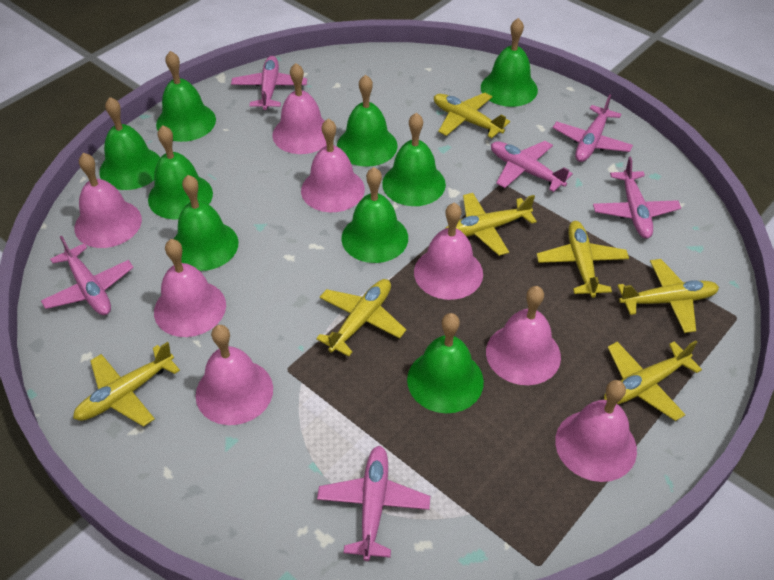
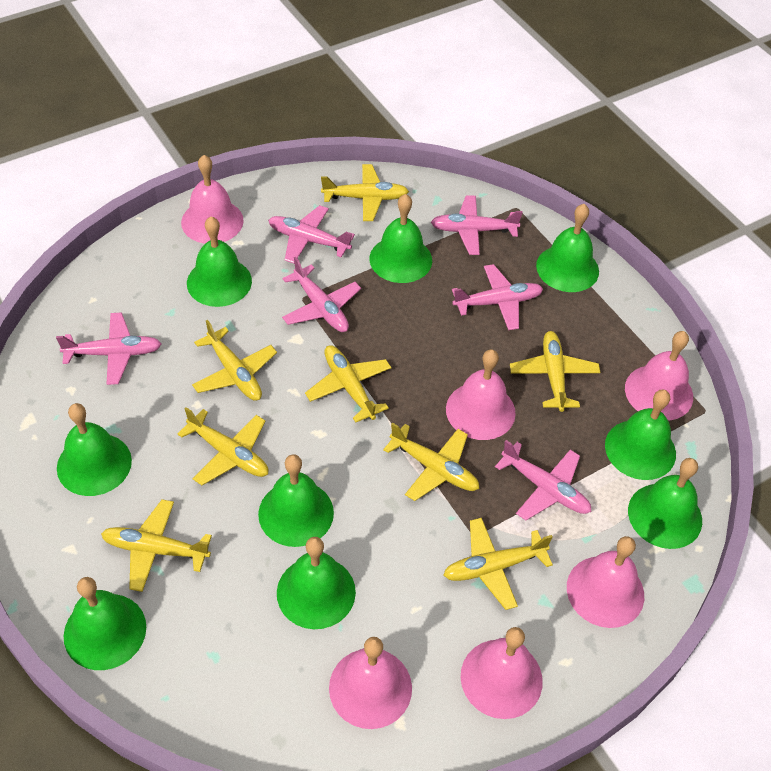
pink bell: [75,153,142,248] [154,239,226,337] [196,325,273,425] [272,63,327,154] [301,119,365,212] [414,203,483,300] [486,286,561,385] [555,380,637,482] = 8 -> [181,155,244,244] [329,637,412,729] [446,349,516,440] [461,627,543,719] [567,536,644,628] [625,331,693,421] = 6
yellow plane: [73,342,180,427] [316,279,406,356] [434,93,510,138] [445,193,537,256] [537,221,629,298] [604,340,702,421] [617,259,719,333] = 7 -> [101,499,212,592] [178,407,268,485] [192,320,277,401] [305,345,391,422] [321,164,409,221] [383,423,480,501] [444,518,553,610] [510,331,600,412] = 8

